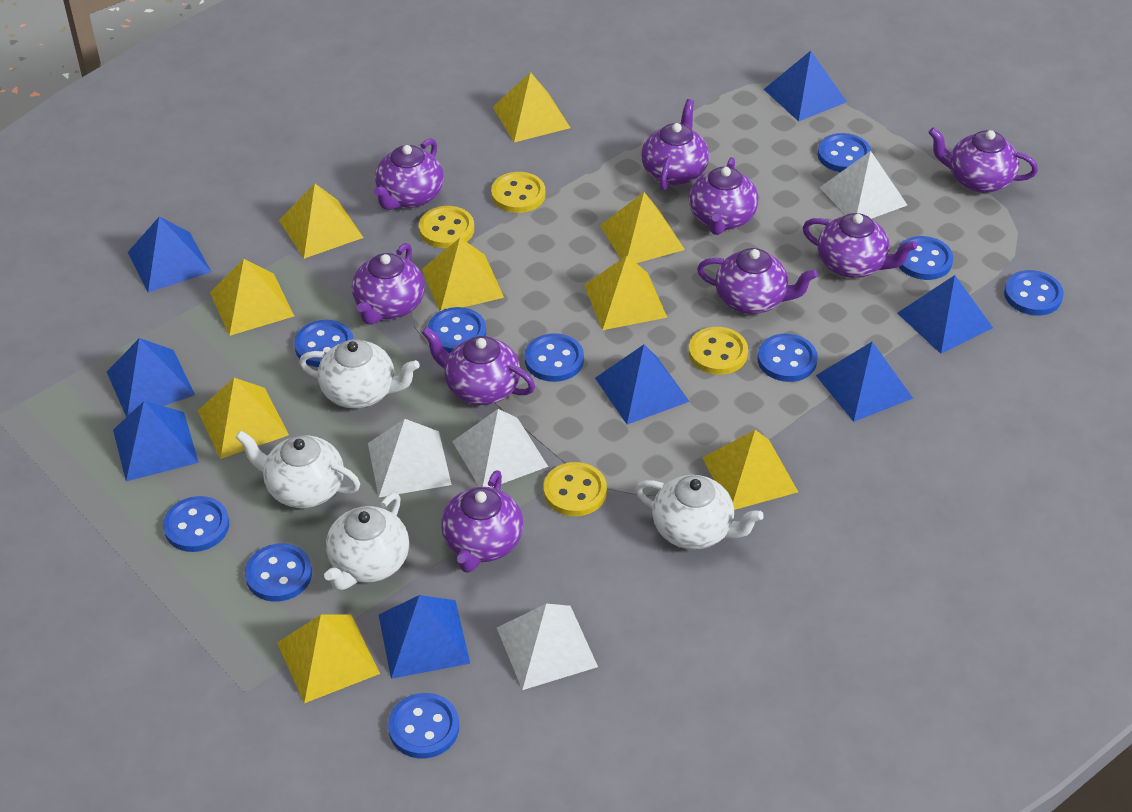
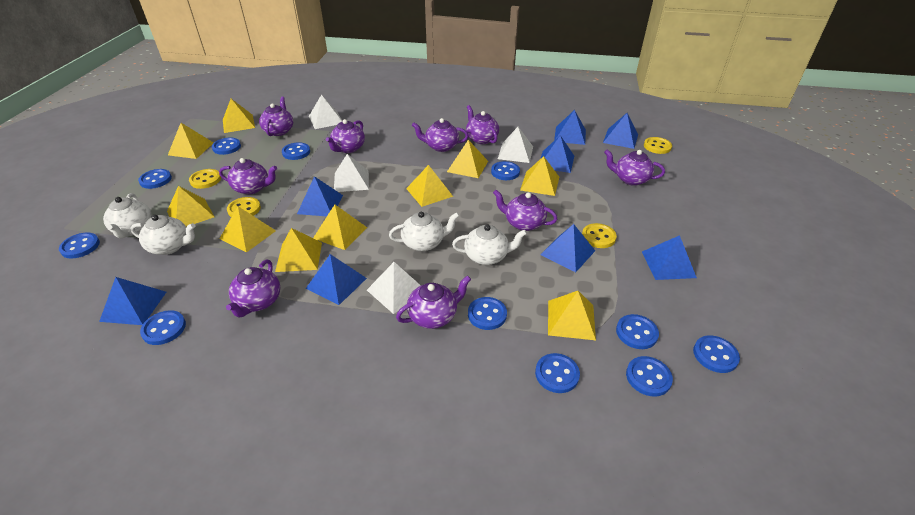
blue button: [163,496,229,552] [245,543,312,602] [294,320,353,367] [388,693,459,758] [428,307,486,353] [525,333,584,382] [757,334,818,382] [818,133,872,172] [897,236,954,280] [1004,270,1064,316] = 10 -> [59,232,100,258] [138,169,172,189] [140,310,186,345] [212,138,241,155] [282,142,310,160] [468,297,507,330] [491,161,520,180] [535,353,580,393] [616,314,659,349] [626,356,673,396] [693,335,740,373] = 11
yellow pyramid: [198,378,289,459] [210,259,294,336] [277,615,380,703] [279,184,364,259] [422,238,504,312] [493,72,570,142] [584,256,667,330] [600,192,685,263] [702,430,798,510] = 9 -> [167,186,215,227] [168,123,214,159] [219,206,276,253] [223,99,255,133] [275,228,322,272] [313,205,367,250] [406,165,453,207] [447,140,488,178] [520,156,559,196] [548,291,596,340] = 10

